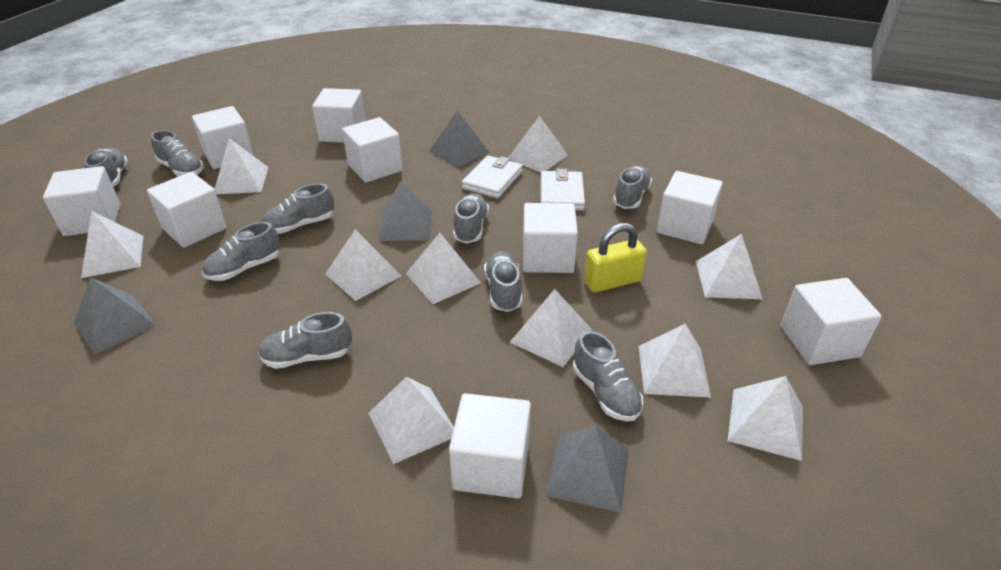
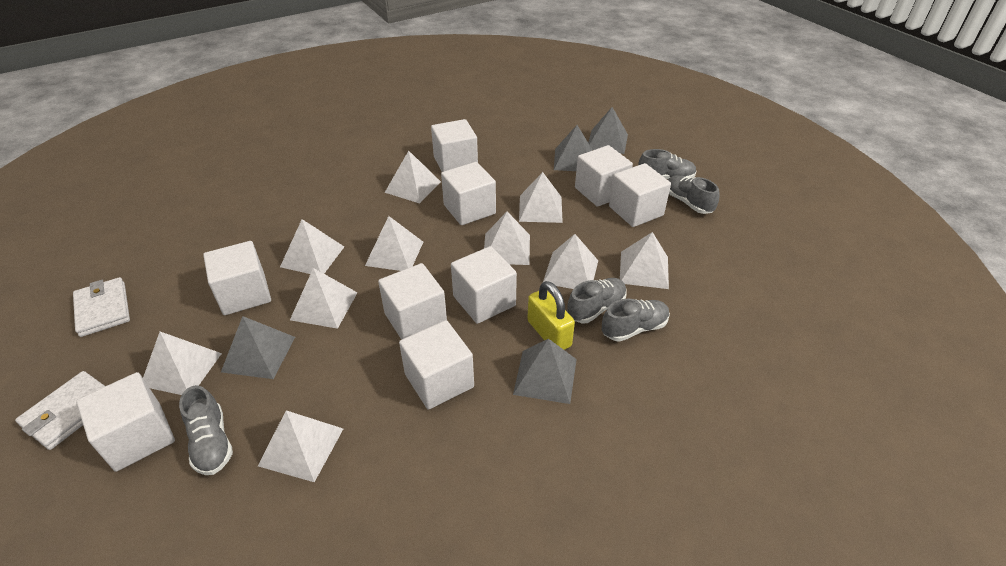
grey shoe: [84,148,128,187] [151,130,204,176] [202,222,280,281] [258,312,352,369] [262,183,334,234] [453,193,489,243] [484,251,523,312] [573,331,643,421] [613,165,652,209] = 9 -> [179,385,233,475] [567,278,627,323] [602,299,670,342] [638,149,697,179] [668,175,720,214] = 5

